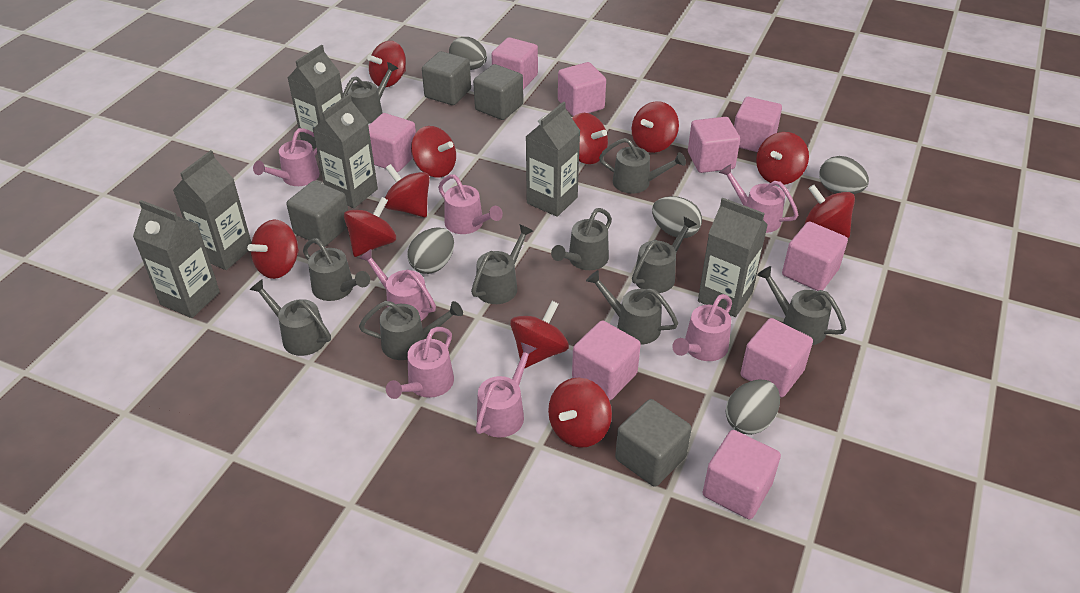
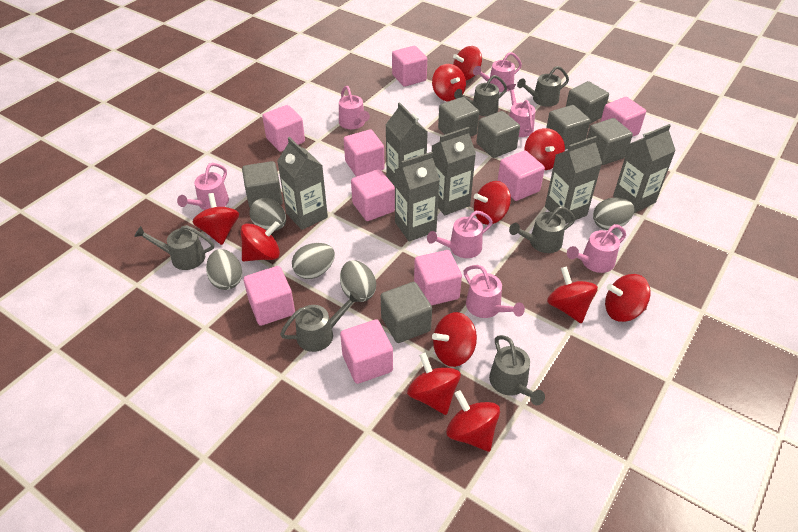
grey cube: [286,181,348,246] [422,51,471,105] [473,64,523,120] [615,399,692,487] = 4 -> [242,161,283,207] [381,282,432,343] [438,97,479,137] [477,111,520,158] [546,105,590,150] [566,81,609,124] [587,118,633,165] = 7
grey watering can: [249,279,331,356] [303,238,370,301] [343,62,399,124] [359,301,463,360] [471,225,533,304] [551,208,612,270] [586,270,678,344] [599,138,686,193] [632,217,697,293] [757,266,846,345] = 10 -> [134,225,214,270] [280,291,361,352] [454,75,507,116] [489,335,545,405] [509,206,576,253] [517,66,569,107] = 6

